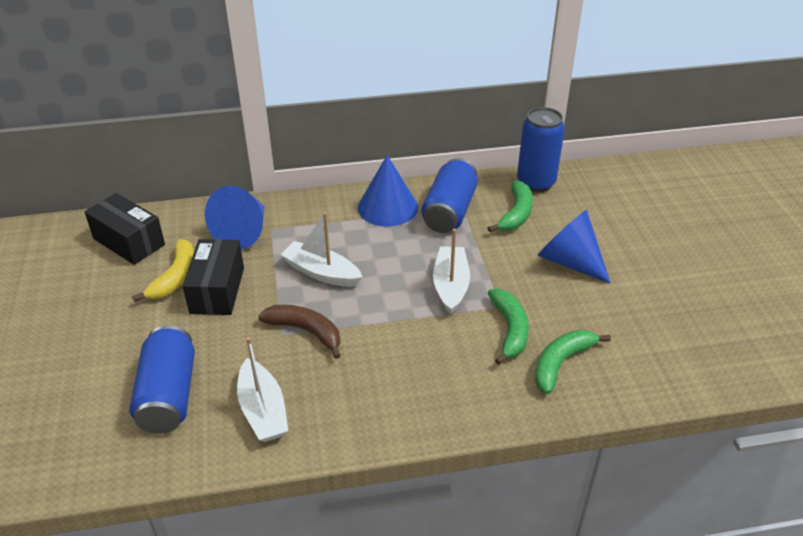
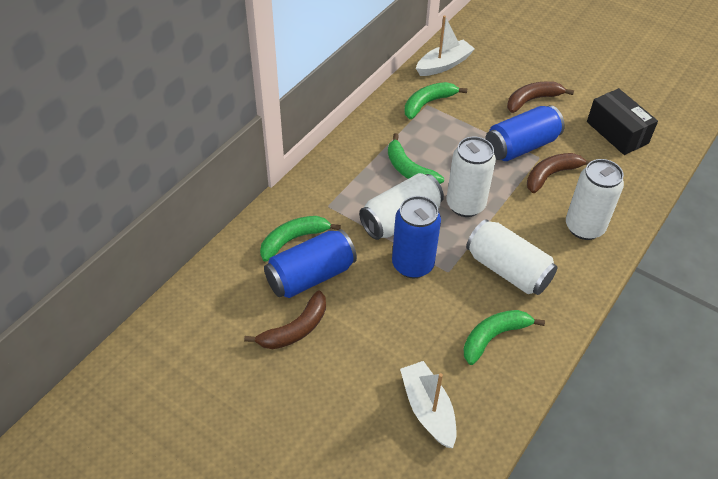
black box: [85,193,165,265] [183,239,244,315] = 2 -> [587,88,658,155] = 1
blue cone: [205,186,265,250] [358,155,418,226] [537,210,610,283] = 3 -> none = 0
brown banana: [258,305,340,359] = 1 -> [244,291,326,349] [507,81,574,113] [527,153,591,193] = 3
green banana: [488,180,533,232] [488,289,529,365] [535,330,611,394] = 3 -> [260,216,341,262] [388,133,444,184] [404,82,467,119] [463,310,545,365] = 4
white boat: [237,337,288,442] [280,212,363,287] [433,229,470,315] = 3 -> [400,361,457,448] [416,15,475,76] = 2
white can: none = 0 -> [359,173,444,240] [446,137,496,217] [466,219,558,295] [566,159,624,240] = 4
yellow banana: [132,239,194,302] = 1 -> none = 0

